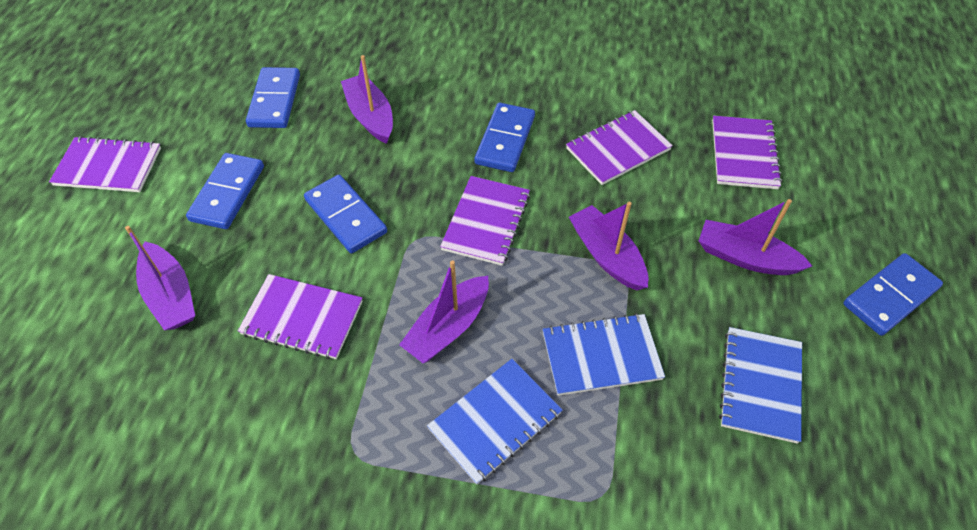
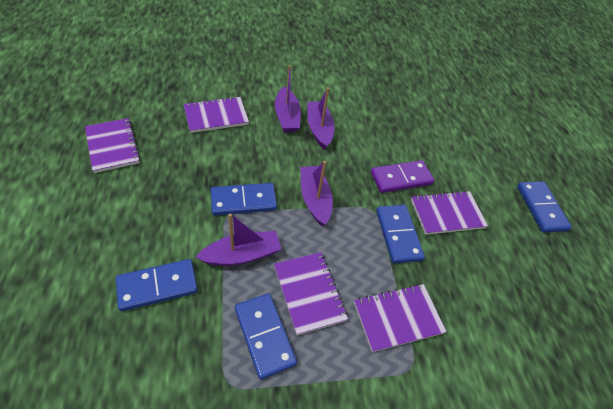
blue notebook: [427,359,562,484] [542,313,665,396] [719,327,802,444] = 3 -> none = 0
purple boat: [125,226,195,330] [341,55,393,144] [399,260,489,363] [569,202,648,290] [699,199,812,275] = 5 -> [196,214,281,266] [275,65,301,133] [300,161,333,226] [307,87,335,150] = 4
purple domino: none = 0 -> [371,160,434,193] = 1

